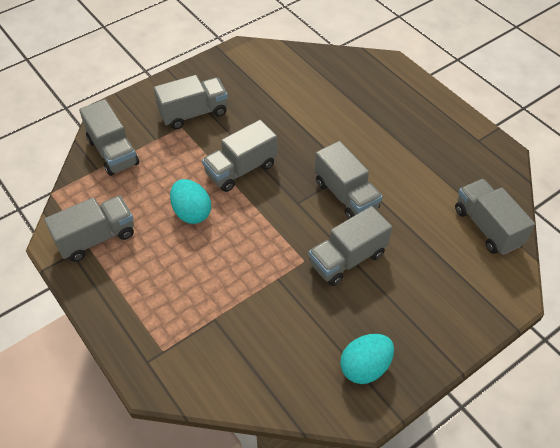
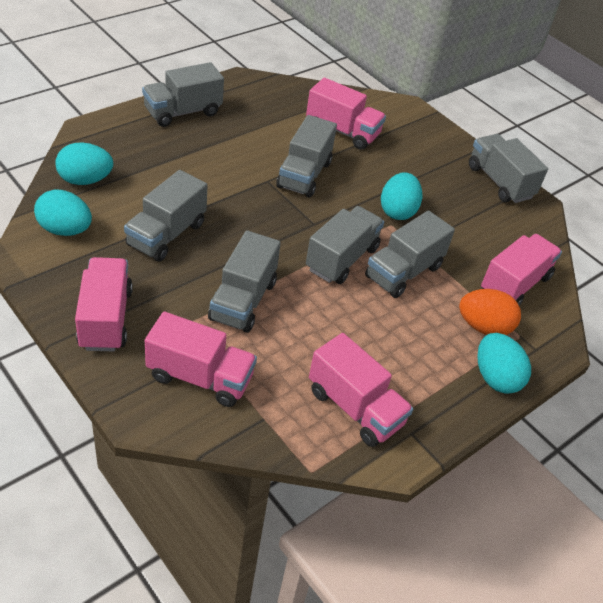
orange egg: none = 0 -> [459,289,521,335] = 1
pink truck: none = 0 -> [75,257,133,351] [145,312,257,407] [306,78,386,150] [309,333,413,447] [481,234,562,306] = 5
turquoise egg: [170,179,211,224] [340,334,394,384] = 2 -> [34,189,92,236] [55,142,113,185] [381,172,422,220] [477,333,531,394] = 4

